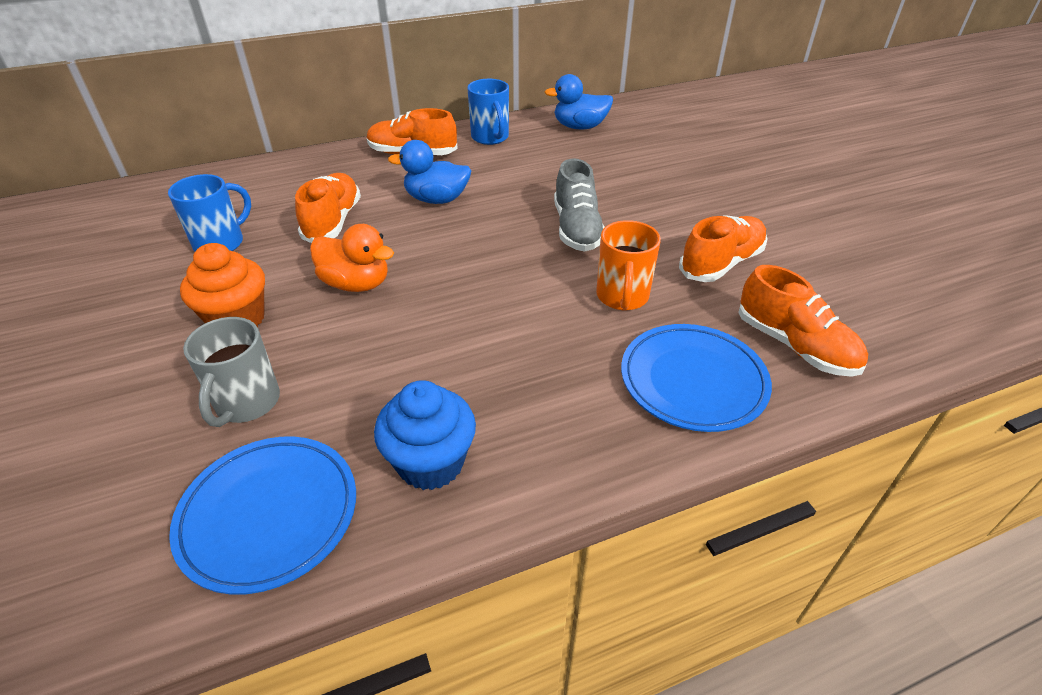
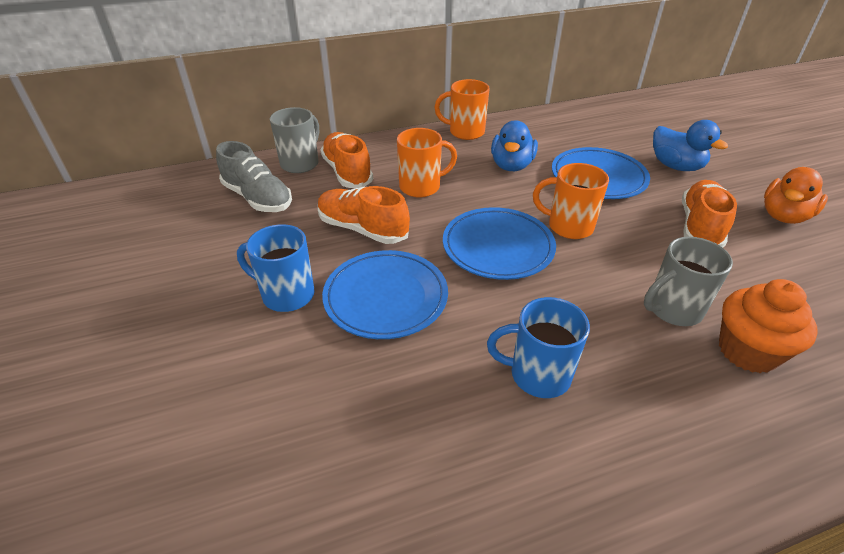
blue cupcake: [374,380,476,490] = 1 -> none = 0
blue plate: [169,437,356,595] [621,324,772,432] = 2 -> [322,250,448,339] [443,207,556,280] [552,147,650,199] = 3
grey mug: [183,317,280,427] = 1 -> [270,107,319,173] [644,237,733,326] = 2
orange mug: [596,220,661,310] = 1 -> [397,128,457,198] [434,79,489,140] [533,163,609,239] = 3
orange shoe: [295,173,361,243] [367,108,458,155] [679,215,768,282] [738,265,868,377] = 4 -> [318,186,410,244] [320,132,373,188] [682,180,737,247] = 3

